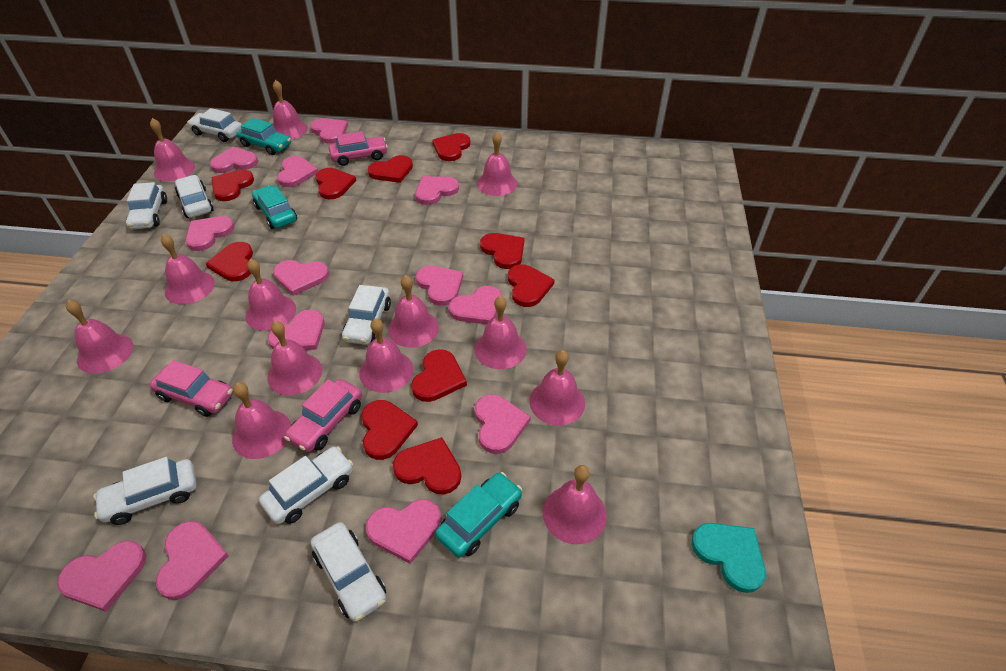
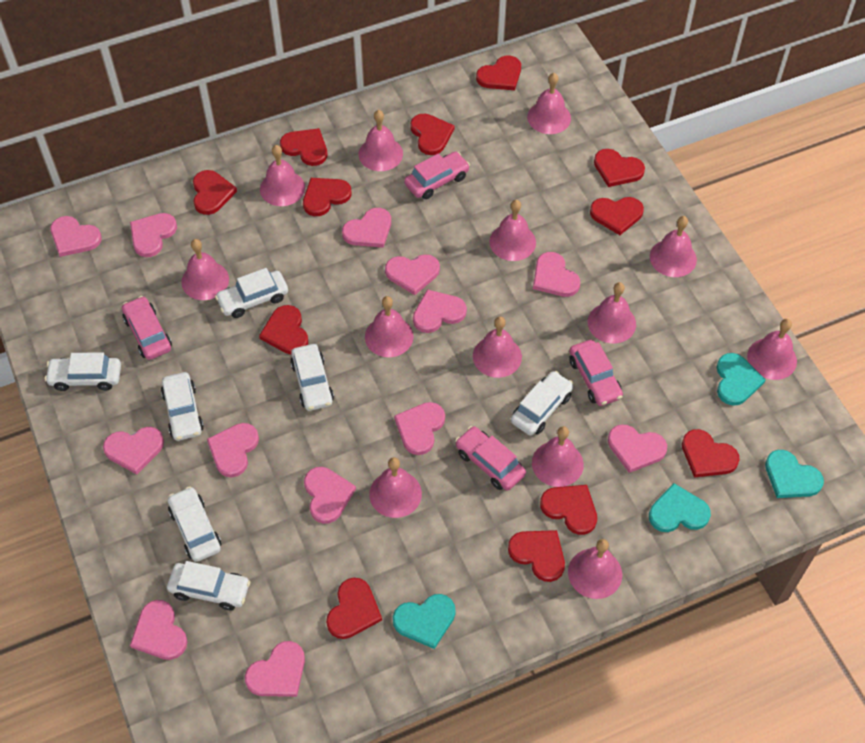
pink car: [150,360,233,417] [284,379,362,452] [329,131,388,166] = 3 -> [122,296,172,360] [404,152,470,199] [455,426,526,491] [569,340,623,406] = 4
red heart: [206,242,253,281] [212,170,254,201] [315,168,356,199] [361,400,418,460] [368,155,413,183] [393,437,461,495] [411,349,467,402] [432,133,471,161] [480,233,524,269] [508,264,555,307] = 10 -> [193,170,237,215] [259,305,308,354] [280,128,327,166] [303,178,352,216] [326,578,382,639] [410,114,454,155] [476,56,521,90] [508,530,565,582] [540,485,597,535] [590,197,644,235] [594,149,645,187] [682,429,740,478] = 12
turquoise car: [237,118,291,155] [252,185,297,229] [435,472,522,558] = 3 -> none = 0
turquoise heart: [691,523,766,593] = 1 -> [393,594,456,649] [649,483,711,532] [717,353,765,406] [765,450,824,498] = 4

